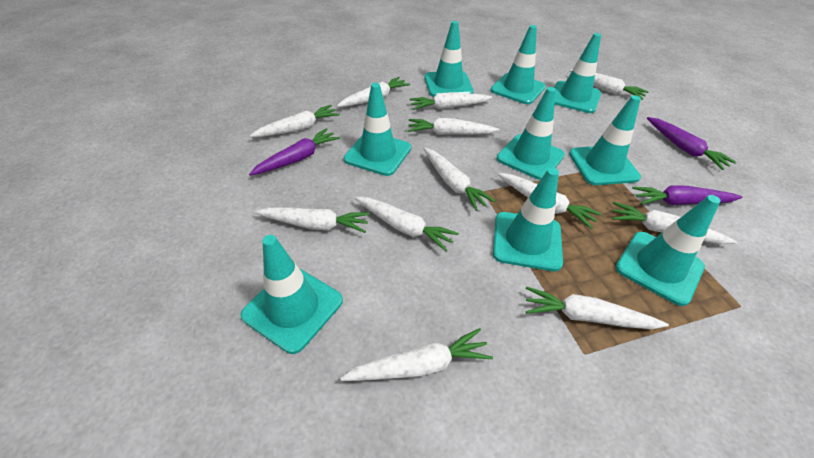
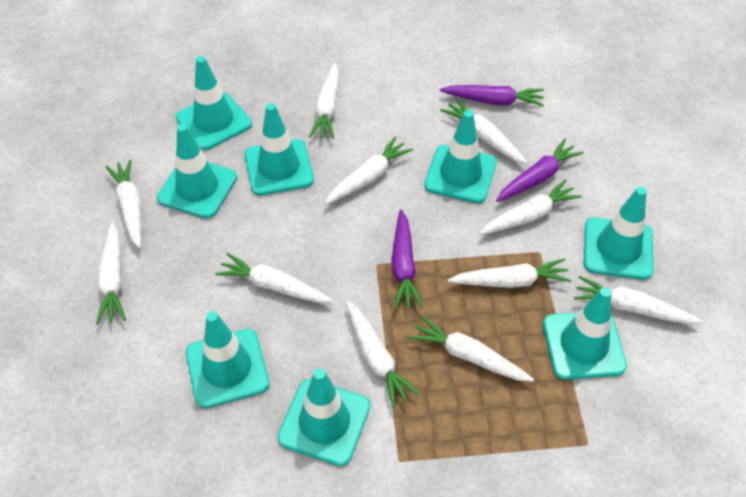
turquoise traffic cone: [241,235,343,354] [344,83,411,176] [424,21,474,97] [491,25,546,104] [493,168,563,271] [497,87,565,180] [554,33,601,113] [569,95,641,185] [616,195,720,306] = 9 -> [157,124,237,219] [176,56,252,150] [186,311,269,408] [245,103,314,196] [278,368,370,466] [424,110,497,203] [543,287,627,380] [584,187,654,280] = 8
white carrot: [249,105,340,137] [255,207,370,233] [337,77,410,107] [340,328,493,381] [355,197,459,252] [408,118,499,135] [409,92,492,110] [423,147,495,211] [497,173,602,229] [526,287,669,329] [569,69,649,100] [612,202,737,244] = 12 -> [96,222,126,325] [105,159,141,249] [215,253,333,303] [309,63,339,139] [324,137,413,205] [345,300,420,409] [409,315,534,382] [440,98,528,164] [448,258,571,288] [479,179,582,235] [574,276,702,324] = 11

